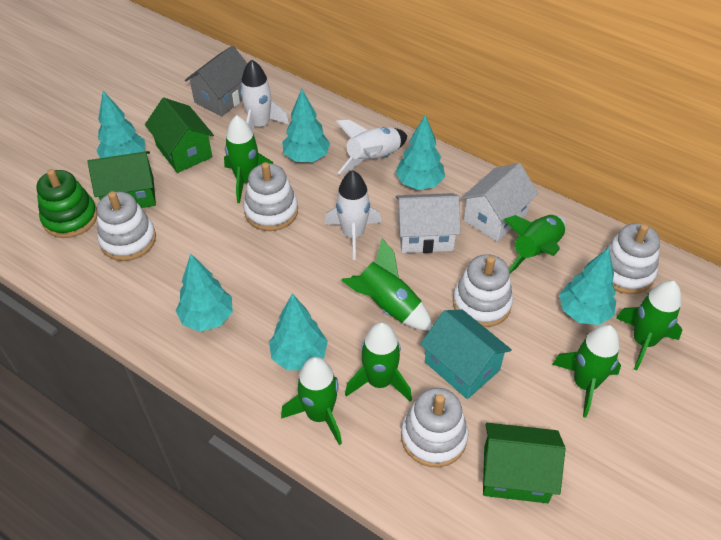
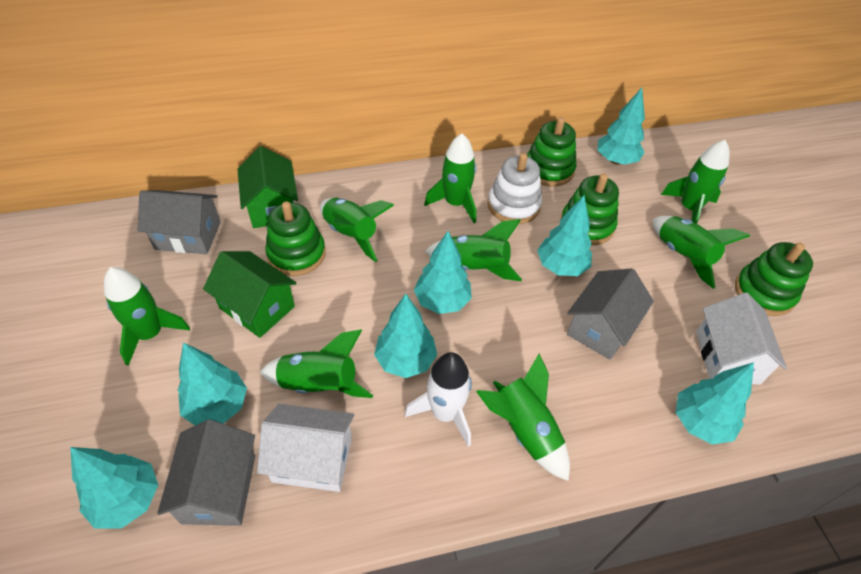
green house: [88,151,156,208] [145,98,214,173] [483,423,566,503] = 3 -> [203,251,296,338] [237,146,298,228] = 2
green rocket: [224,115,273,203] [281,357,342,445] [341,238,432,331] [345,322,412,402] [504,215,566,273] [552,325,621,418] [616,281,682,370] = 7 -> [104,267,190,366] [260,329,373,398] [320,198,394,262] [424,133,476,223] [425,219,522,281] [476,353,570,481] [653,216,750,289] [661,140,730,224] = 8
green stacking toy: [36,169,97,238] = 1 -> [266,201,326,276] [527,117,576,186] [561,174,619,245] [735,242,813,316] = 4
grey house: [185,46,247,117] = 1 -> [138,190,221,254] [157,419,255,526] [567,268,654,360] = 3
turquoise house: [420,310,512,399] = 1 -> none = 0
turquoise tree: [96,91,145,158] [176,254,233,332] [269,293,328,370] [282,89,330,162] [395,115,445,190] [559,248,616,325] = 6 -> [70,447,158,529] [178,343,247,425] [374,294,437,378] [414,231,472,314] [537,196,592,276] [597,88,645,165] [676,362,754,445] = 7
white rocket: [240,60,289,131] [325,170,381,260] [336,120,407,175] = 3 -> [405,352,472,447] = 1
white stacking toy: [97,191,156,261] [243,162,298,231] [401,388,468,467] [453,254,513,327] [602,223,660,294] = 5 -> [488,153,542,224] = 1

